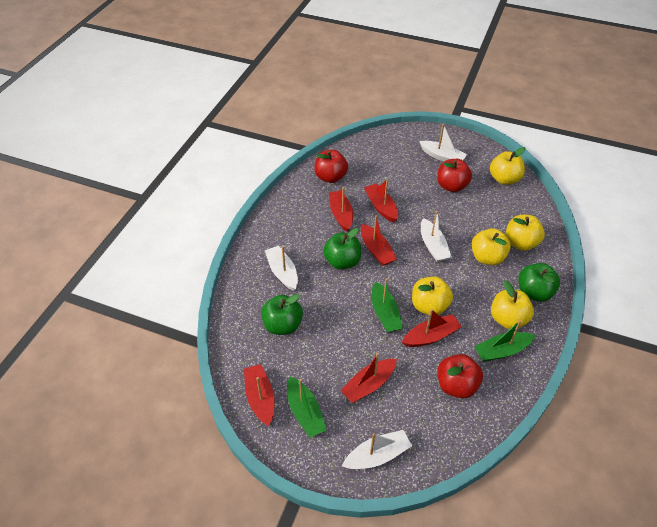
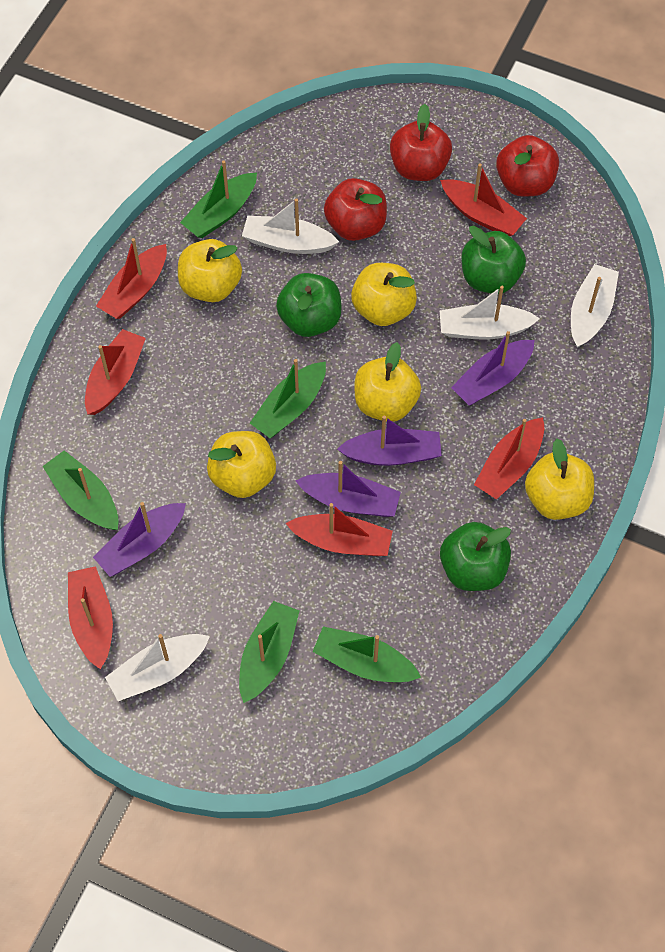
green boat: [287,377,327,438] [372,278,403,332] [474,320,536,362] = 3 -> [42,450,118,530] [180,160,257,238] [239,601,299,703] [250,359,326,438] [312,626,421,682] = 5
purple boat: none = 0 -> [93,502,186,577] [295,461,401,517] [337,416,442,466] [451,331,535,405] = 4

